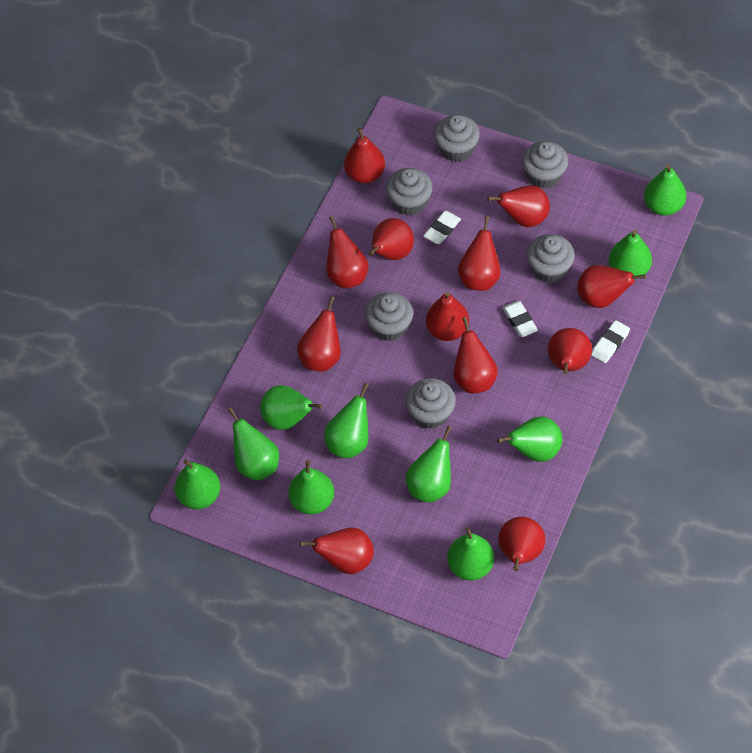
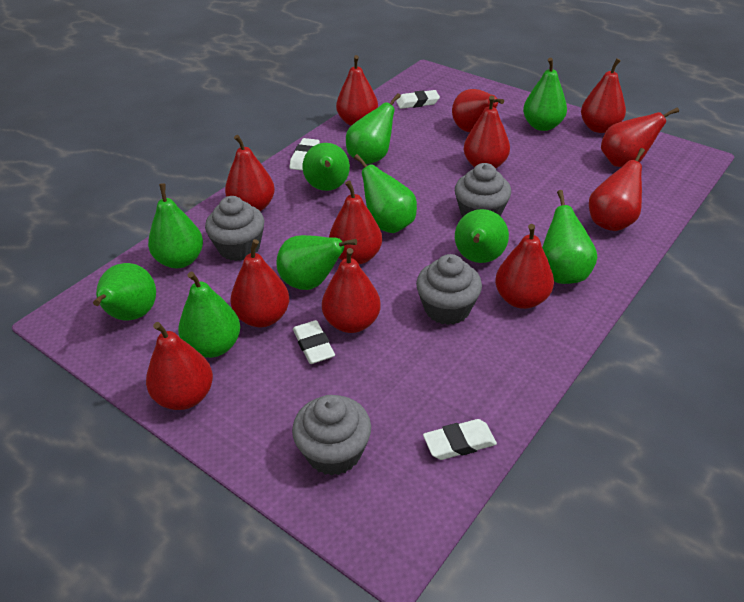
grey cupcake: [365,292,413,341] [386,168,433,216] [405,378,456,429] [434,115,480,162] [522,141,568,189] [527,234,575,283] = 6 -> [205,196,264,261] [292,395,371,476] [416,254,482,325] [455,163,511,217] = 4
white eraser: [423,211,461,244] [502,301,538,337] [591,320,630,363] = 3 -> [290,138,320,171] [293,320,335,364] [396,90,440,109] [423,419,497,460] = 4

